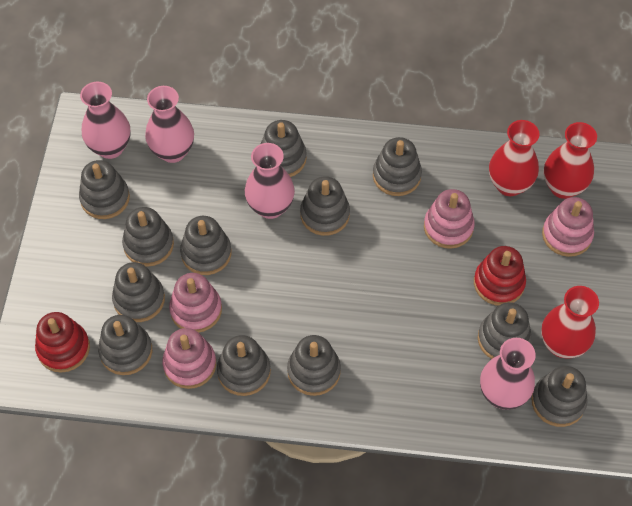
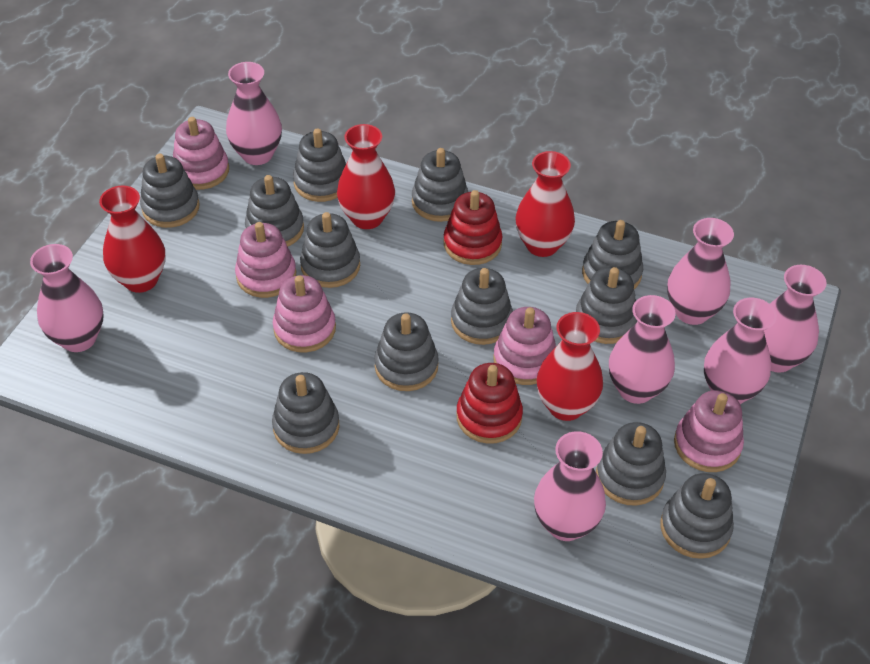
pink stacking toy: [162,328,216,389] [169,273,222,333] [424,189,475,249] [542,197,594,257] = 4 -> [173,117,229,190] [235,222,296,298] [273,275,336,352] [493,307,556,385] [674,390,744,472] = 5
pink vase: [80,81,130,159] [145,86,194,163] [245,143,295,219] [480,338,536,410] = 4 -> [30,244,104,352] [226,62,282,165] [534,431,606,541] [609,295,676,404] [667,218,734,325] [704,298,777,404] [764,265,827,373] = 7
red vase: [489,120,539,196] [541,286,599,358] [544,122,597,199] = 3 -> [99,185,165,293] [337,124,395,229] [515,151,575,257] [537,312,603,421] = 4

